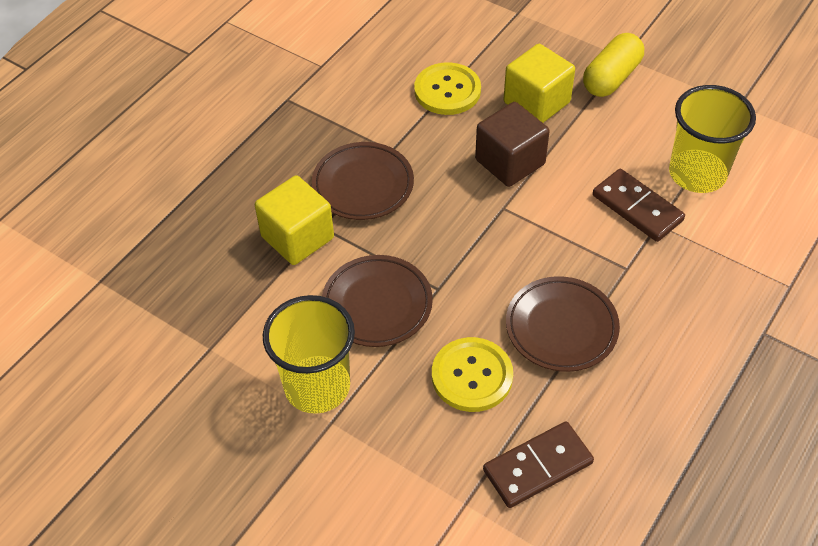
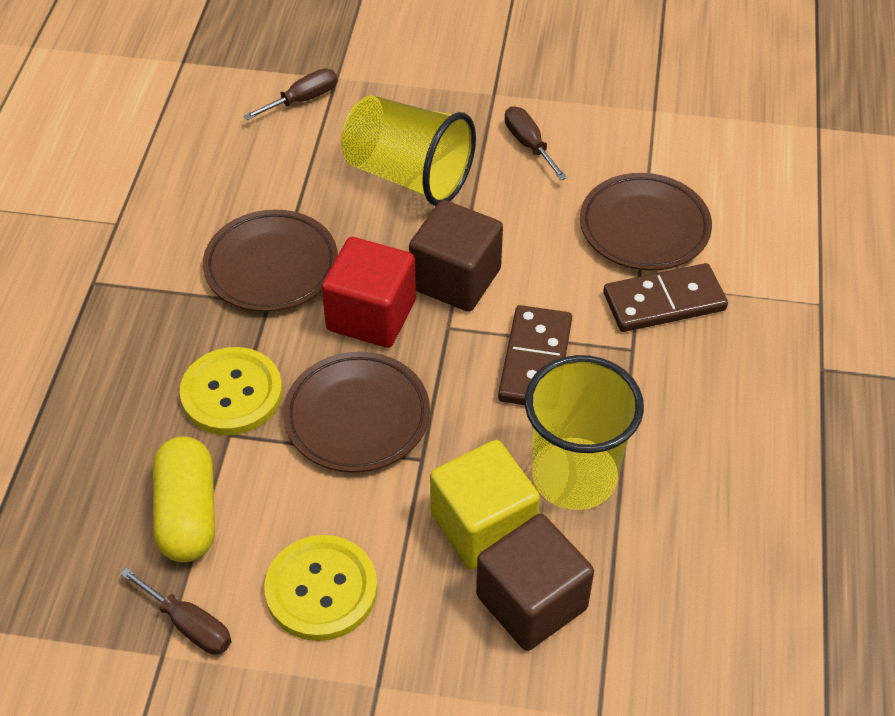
brown cube: [475,102,550,187] = 1 -> [409,200,503,312] [476,514,594,651] = 2
brown screwdriver: none = 0 -> [120,567,231,655] [244,68,337,120] [505,106,567,180] = 3
red cube: none = 0 -> [322,237,416,348] = 1
yellow cube: [255,175,334,265] [504,44,575,123] = 2 -> [430,440,540,569] = 1

